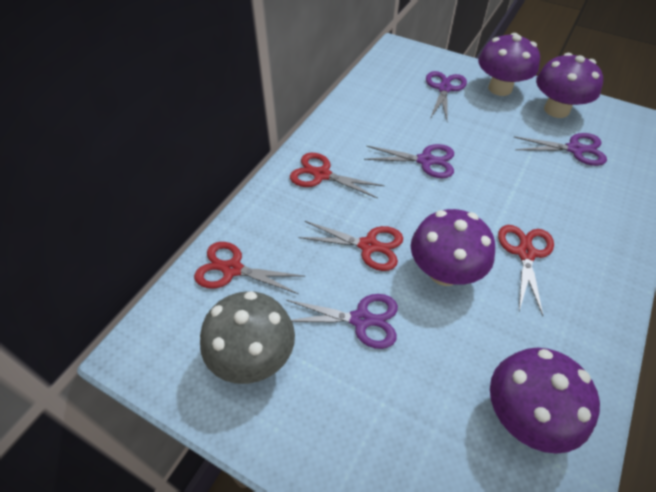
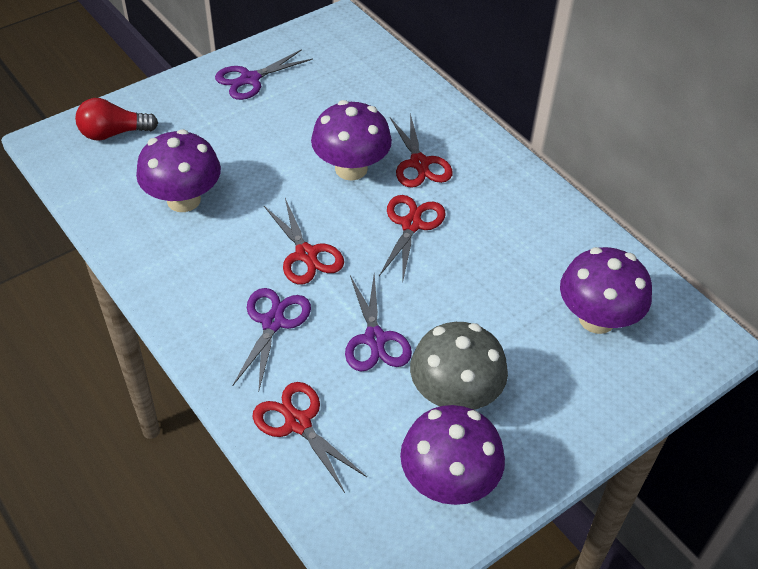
purple scissors: [286,294,398,349] [364,144,454,178] [426,71,467,120] [514,133,607,166] = 4 -> [215,49,313,100] [233,288,311,393] [345,274,412,371] = 3
red light bulb: none = 0 -> [75,98,158,141] = 1

